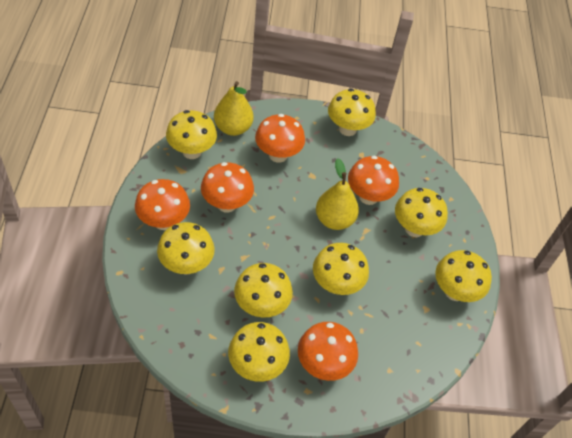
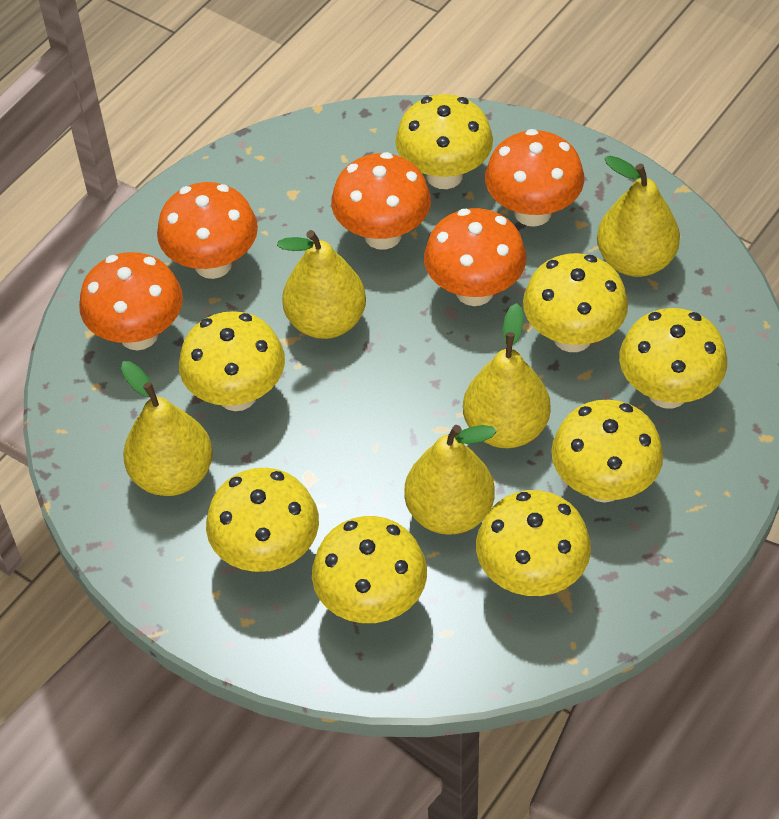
yellow pear: [214,81,254,136] [316,158,359,230] = 2 -> [121,361,213,496] [277,230,366,339] [404,425,497,535] [463,303,550,448] [597,156,680,277] = 5

